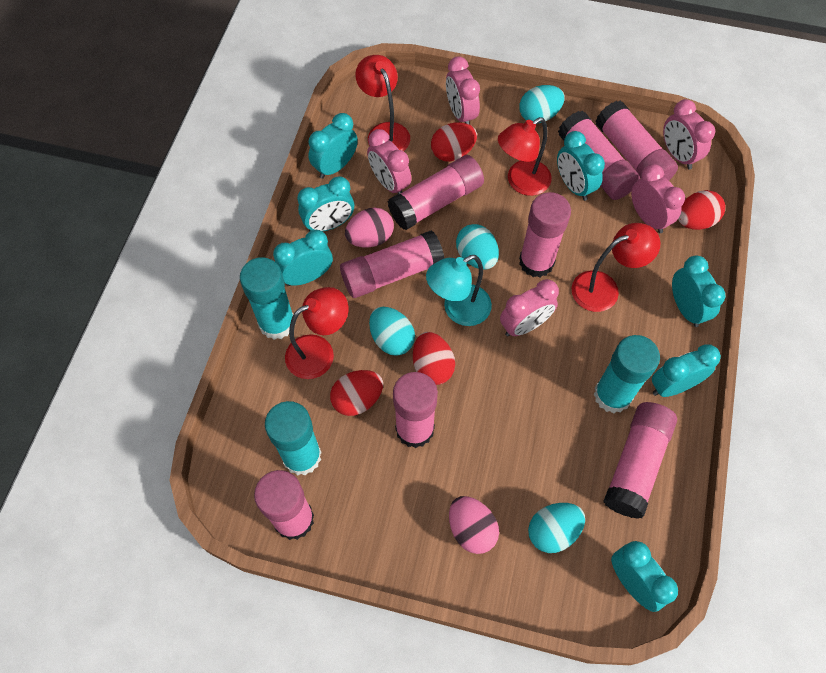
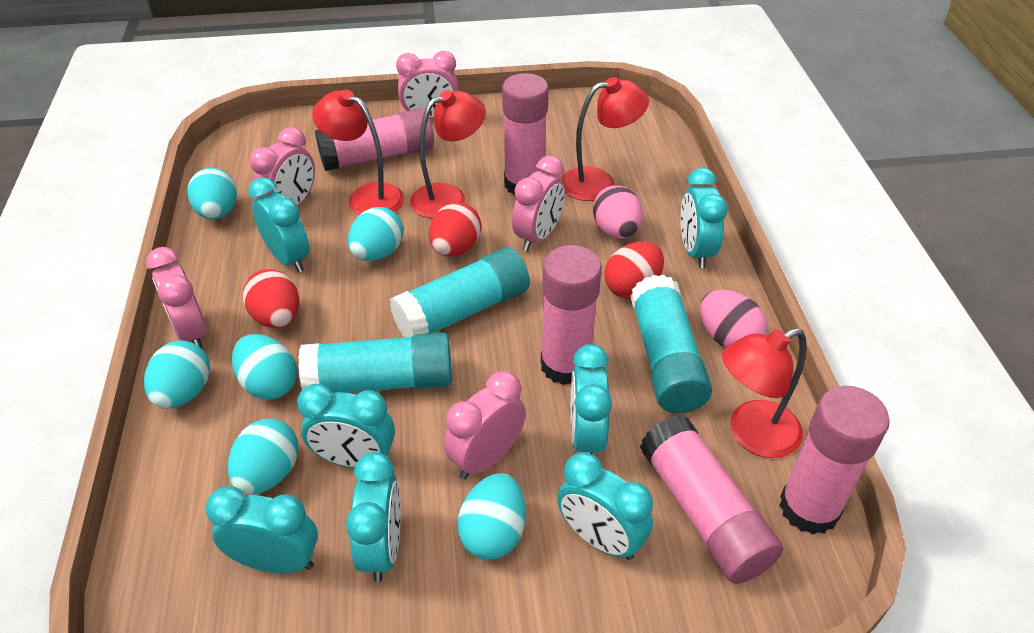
pink glue stick: [254,470,314,540] [340,230,444,298] [388,155,484,230] [393,372,438,448] [519,192,571,277] [558,111,640,200] [596,100,678,180] [603,402,677,519] = 8 -> [315,108,434,171] [502,73,549,196] [541,245,602,385] [640,415,783,584] [779,386,890,534] = 5
red egg: [330,370,383,416] [413,332,455,385] [431,122,477,162] [678,190,725,230] = 4 -> [243,269,299,328] [429,202,481,257] [604,241,664,299] = 3
turquoise egg: [369,307,415,356] [456,224,499,269] [519,85,565,124] [528,503,585,553] = 4 -> [144,341,210,409] [187,168,237,220] [228,419,298,495] [232,334,297,400] [348,207,403,261] [457,473,526,560] = 6
turquoise lamp: [426,255,492,326] = 1 -> none = 0

